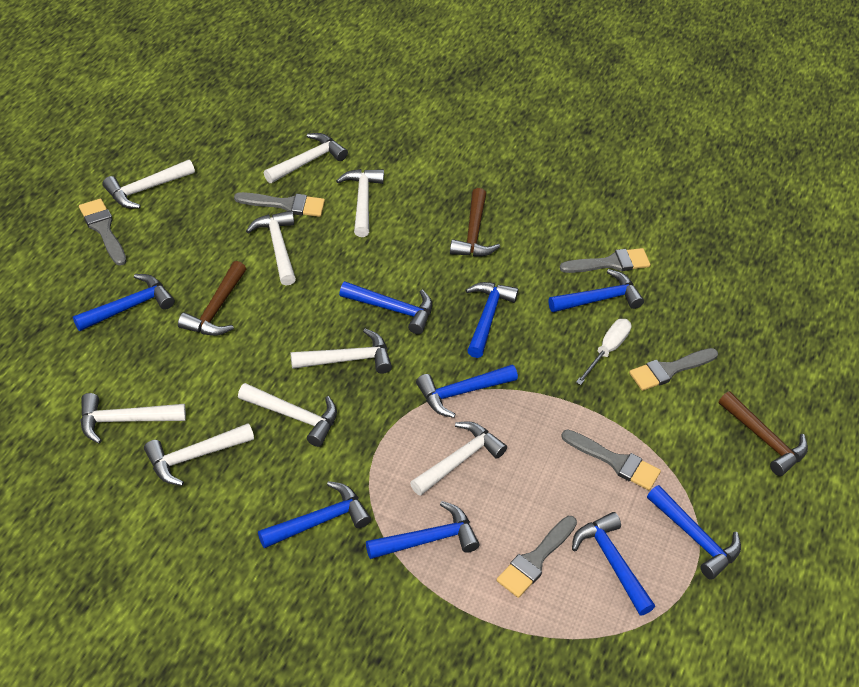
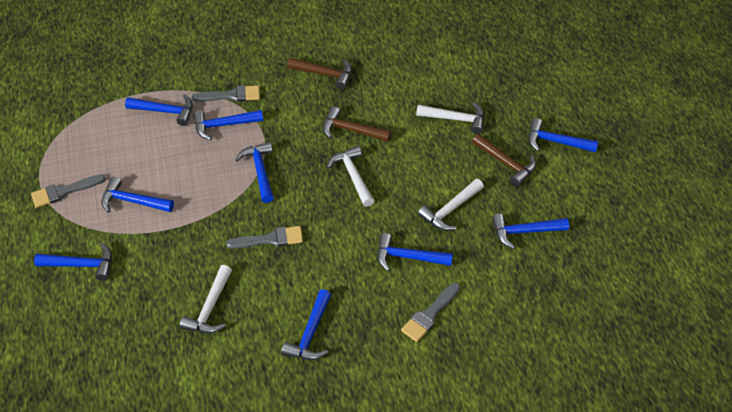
grey brush: [79,199,126,266] [234,192,325,217] [496,516,577,598] [559,248,650,273] [561,430,661,490] [629,348,718,391] = 6 -> [31,174,106,208] [192,85,260,102] [226,226,303,249] [401,283,460,342] = 4
white hammer: [80,393,186,444] [103,160,195,209] [144,424,254,486] [238,383,337,447] [246,211,296,285] [264,133,348,183] [291,328,392,374] [336,169,384,237] [410,421,507,496] = 9 -> [180,265,232,333] [327,146,374,207] [416,102,484,134] [418,179,484,231] = 4
white screwdriver: [576,319,631,385] = 1 -> none = 0

